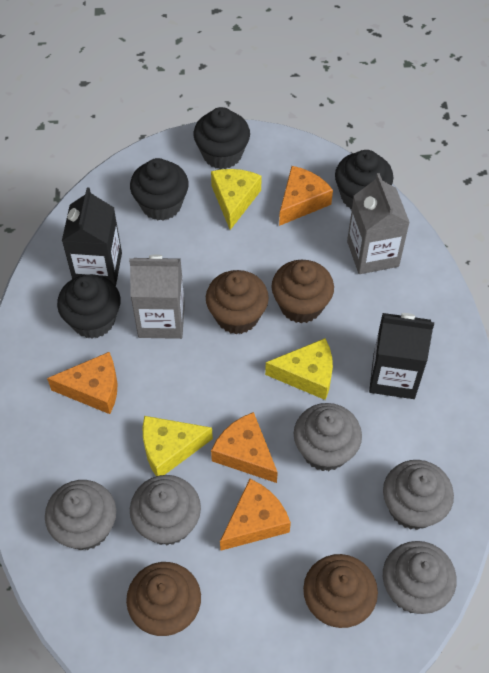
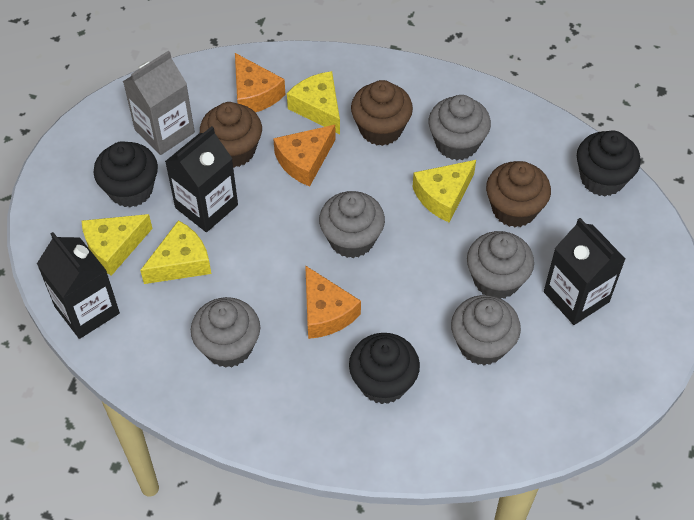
black carton: [62,187,122,286] [369,313,434,399] = 2 -> [37,232,120,339] [165,126,238,232] [544,218,625,325] = 3
black cupcake: [57,274,121,338] [130,158,189,221] [193,107,250,169] [335,150,393,209] = 4 -> [93,141,158,208] [349,333,420,404] [577,130,641,196] = 3
brown cupcake: [126,562,201,636] [206,270,269,334] [271,260,334,323] [303,554,378,628] = 4 -> [200,102,262,168] [351,80,413,146] [486,161,551,227] = 3
grey carton: [129,255,185,339] [347,173,410,274] = 2 -> [123,50,195,155] = 1
orange cheese: [47,352,117,414] [211,412,278,483] [220,479,291,551] [279,166,333,226] = 4 -> [235,53,285,112] [273,125,336,187] [305,265,361,339] = 3
yellow cheese: [143,416,213,476] [211,169,262,230] [265,338,333,400] = 3 -> [82,214,153,276] [140,220,211,284] [287,71,340,134] [413,160,476,223] = 4

